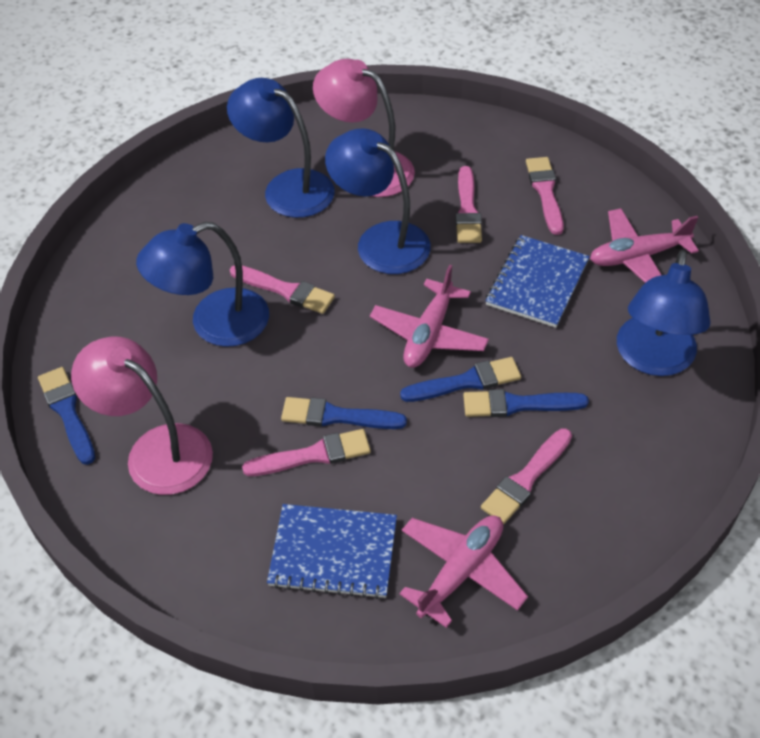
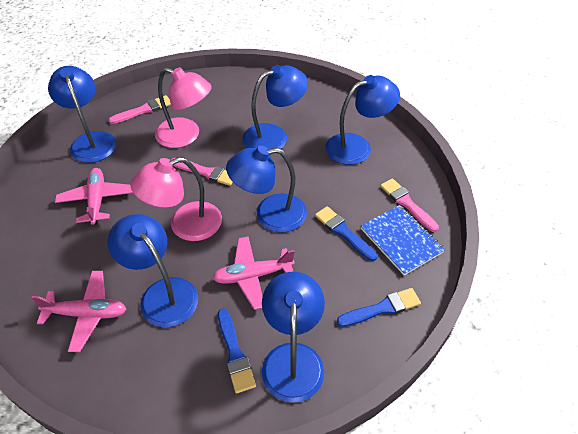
blue brush: [38,367,95,465] [281,397,407,429] [400,357,521,402] [463,389,589,417] = 4 -> [218,308,256,394] [315,206,378,261] [337,288,421,327] = 3
blue lamp: [136,222,269,347] [227,78,335,218] [325,128,431,274] [617,250,711,376] = 4 -> [48,66,117,163] [108,214,198,327] [226,146,307,233] [243,65,308,149] [262,272,325,403] [325,75,400,165] = 6
blue notebook: [267,504,397,599] [485,235,590,328] = 2 -> [361,205,445,275] = 1
pink brush: [230,265,335,314] [242,429,371,476] [455,166,482,243] [481,428,572,524] [526,157,564,235] = 5 -> [108,95,171,124] [171,158,233,186] [380,179,439,232] = 3

